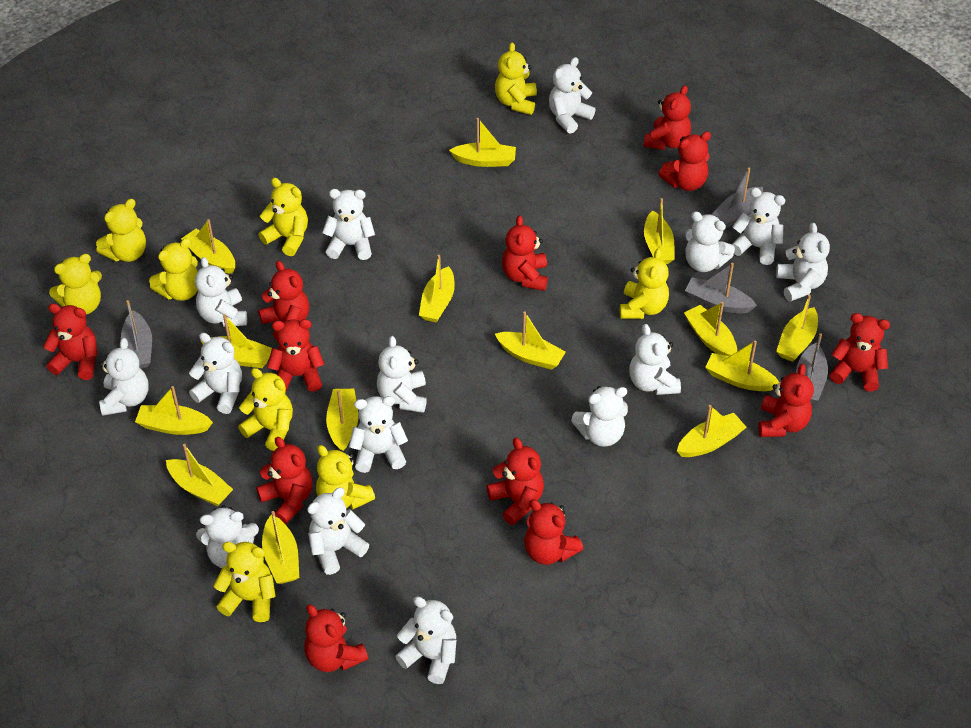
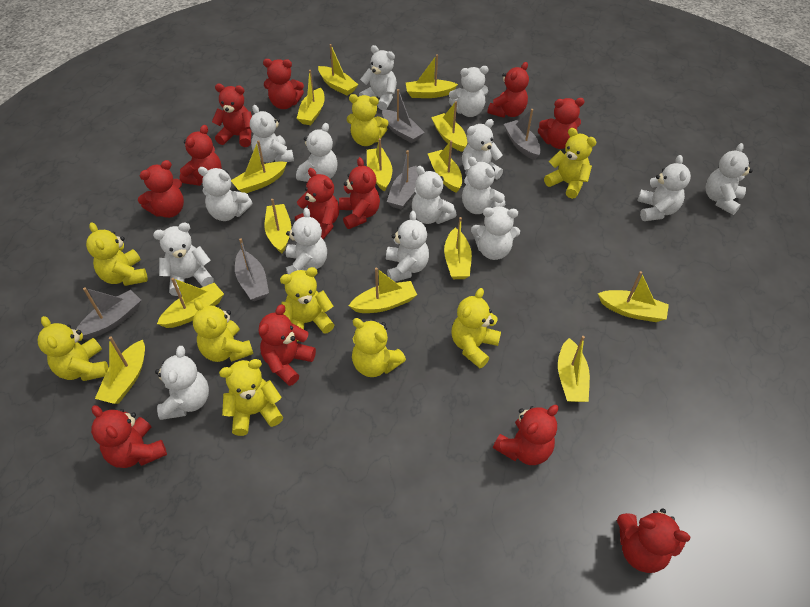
grey boat: [121,300,152,368] [685,263,757,313] [711,168,763,229] [796,333,828,403] = 4 -> [76,287,141,339] [235,238,269,301] [382,89,425,143] [387,150,419,210] [504,109,541,160] = 5

